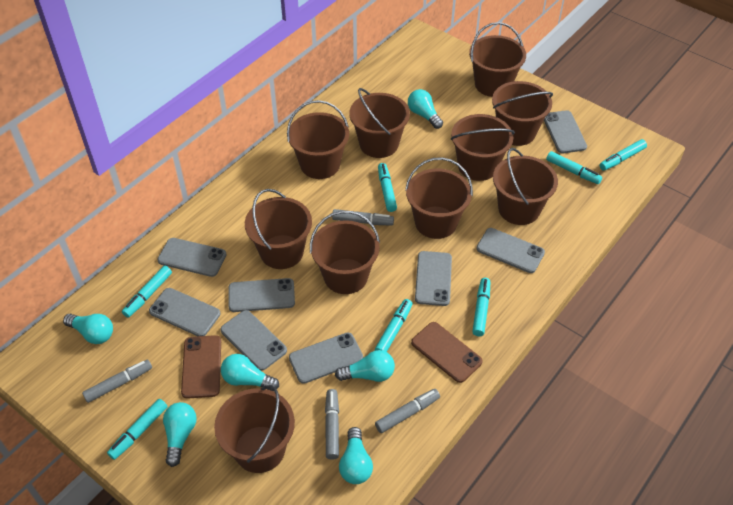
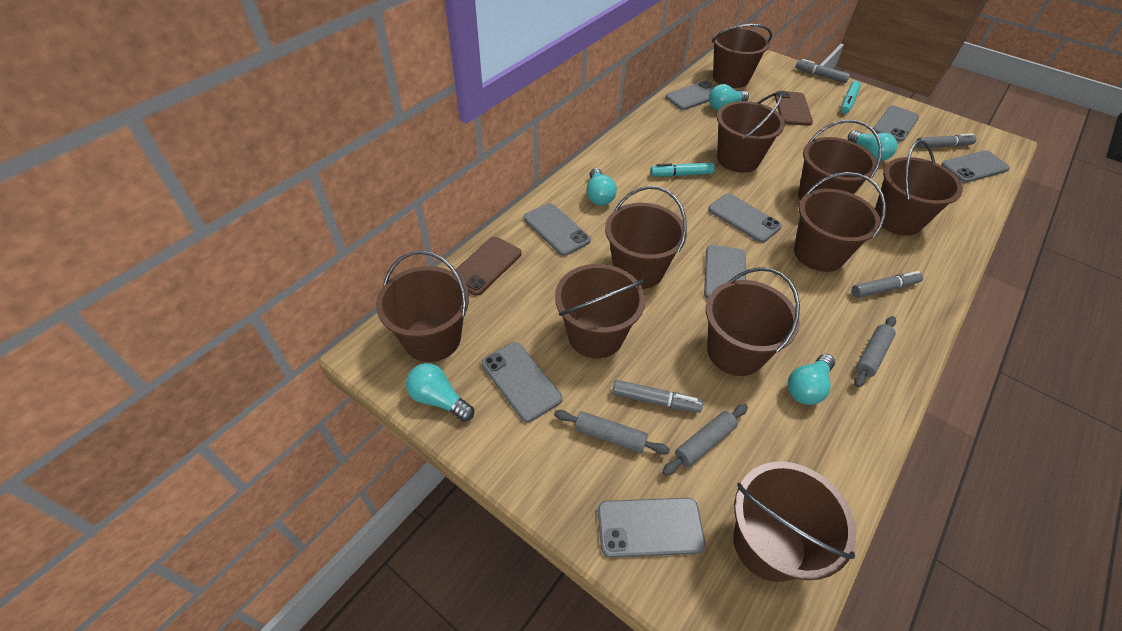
grey rolling pin: none = 0 -> [554,410,670,455] [662,404,748,476] [854,316,896,388] = 3
turquoise light bulb: [63,314,113,344] [163,402,197,467] [221,354,279,391] [335,350,395,382] [339,427,373,484] [408,89,443,129] = 6 -> [406,363,474,422] [587,168,617,206] [709,84,749,111] [788,354,835,405] [848,130,897,161] = 5
turquoise marker: [107,399,167,460] [122,266,172,318] [375,299,413,352] [378,163,397,212] [472,278,490,336] [546,151,602,184] [600,139,647,171] = 7 -> [650,163,715,177] [841,81,861,114] = 2

